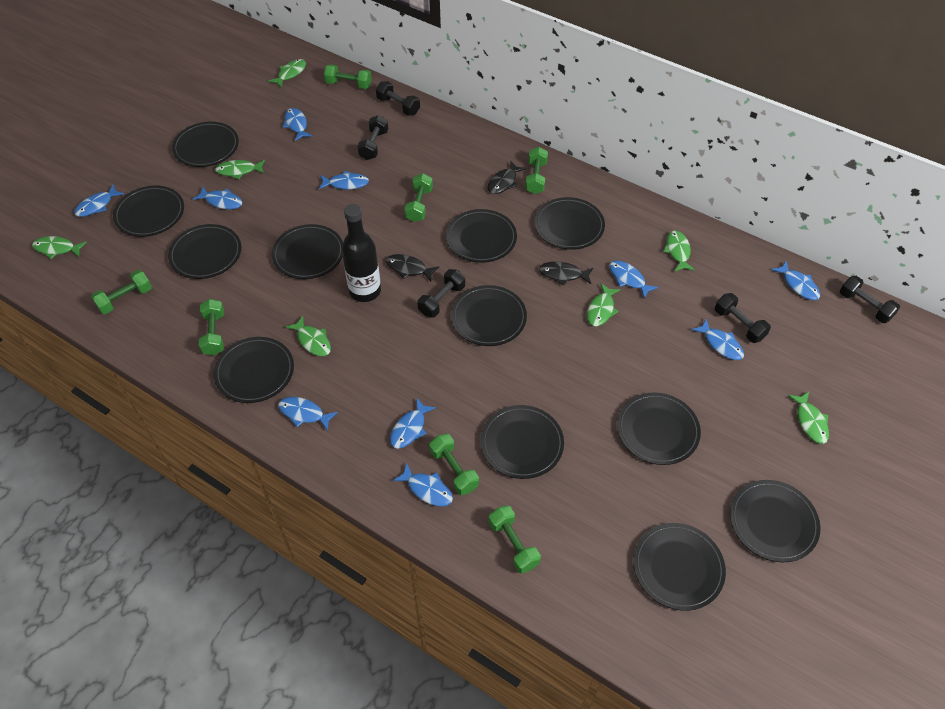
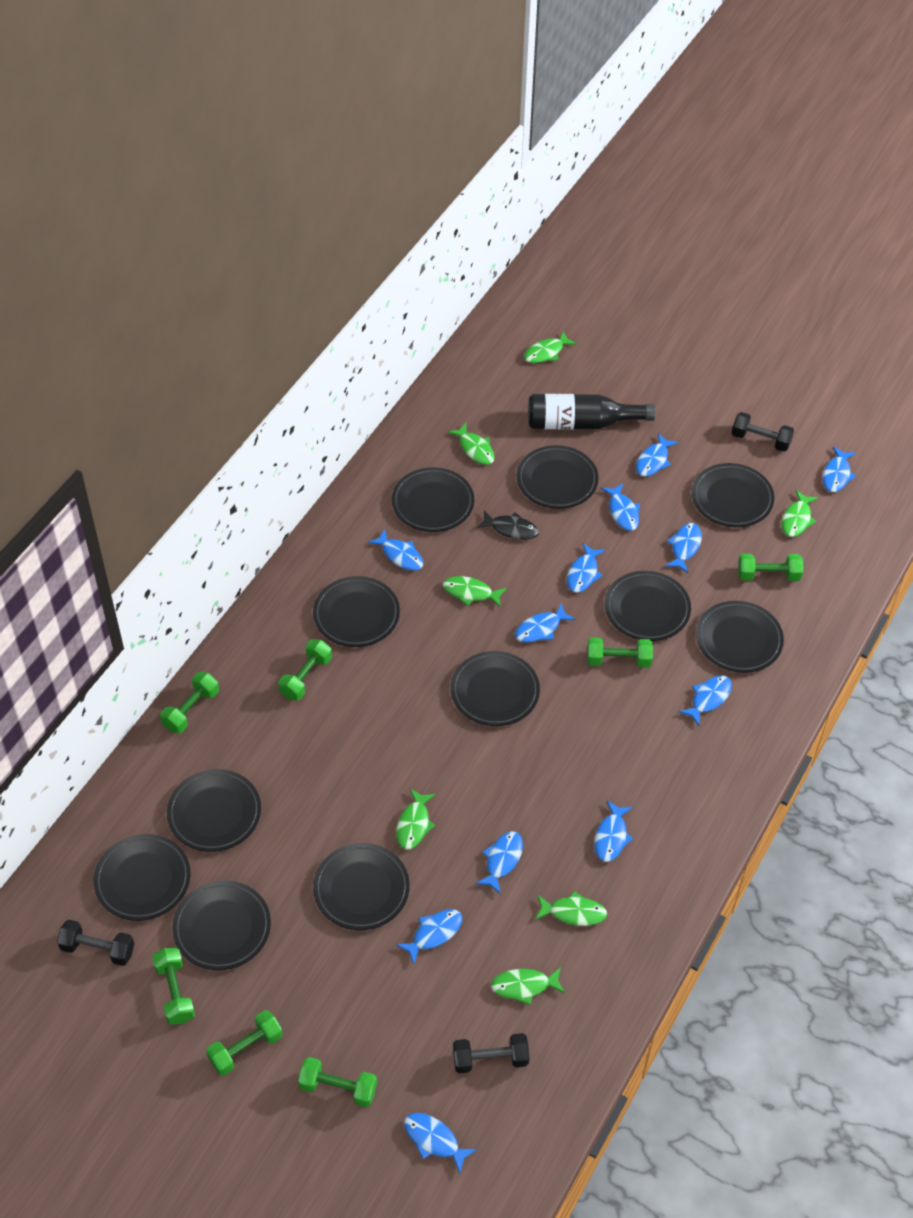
black dumbbell: [357,115,388,160] [376,81,420,115] [418,269,465,318] [715,293,771,343] [840,276,900,323] = 5 -> [57,920,134,966] [453,1033,530,1073] [732,412,794,451] = 3
black fish: [386,254,439,281] [488,161,526,194] [539,261,593,286] = 3 -> [477,510,539,540] = 1
black plate: [113,186,184,237] [168,224,241,279] [172,122,239,167] [214,337,294,403] [272,224,343,279] [446,209,517,263] [451,285,527,346] [480,405,564,479] [534,197,605,250] [617,392,701,465] [633,523,726,611] [730,480,820,562] = 12 -> [94,834,191,921] [167,769,261,852] [172,881,271,970] [313,576,400,647] [313,843,410,930] [392,467,474,532] [451,651,540,726] [517,445,599,509] [605,571,691,641] [692,463,774,527] [696,601,784,673] = 11
blue fish: [74,185,124,217] [193,186,242,210] [278,397,338,431] [283,108,312,141] [319,171,369,190] [390,398,436,449] [392,463,453,506] [609,261,658,299] [692,319,744,360] [771,261,820,300] = 10 -> [368,528,423,571] [396,909,462,965] [404,1113,477,1173] [476,831,523,894] [515,603,576,642] [567,543,605,593] [594,801,633,862] [601,483,640,531] [636,433,678,476] [665,523,702,573] [679,676,732,726] [823,446,856,492] = 12

